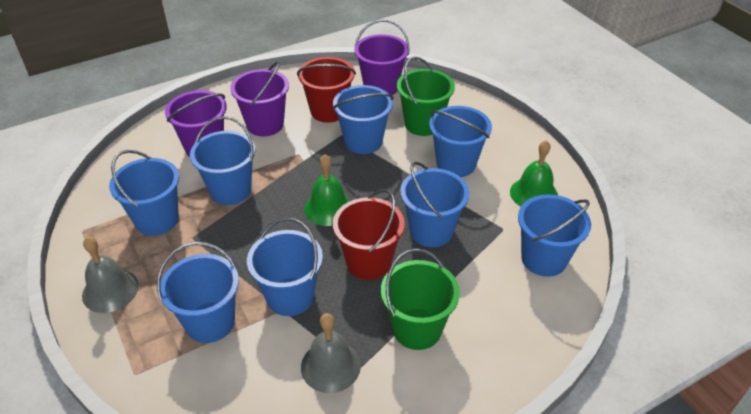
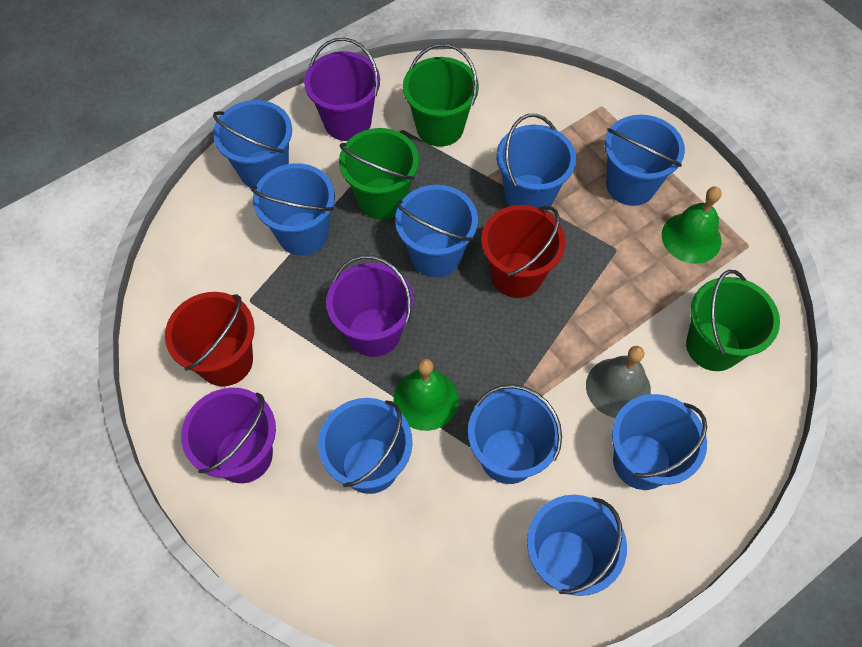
blue bucket: [109,150,179,236] [157,242,239,343] [190,116,256,205] [247,218,323,316] [332,85,393,154] [400,162,469,247] [429,106,492,177] [518,194,591,277] = 8 -> [213,100,292,188] [251,163,335,256] [318,398,413,494] [395,185,478,277] [468,384,562,484] [496,114,576,211] [527,495,627,596] [605,115,685,206] [612,394,707,490] = 9
green bucket: [381,249,460,350] [397,57,455,136] = 2 -> [339,128,419,219] [403,43,479,147] [686,270,780,371] = 3
grey bell: [82,237,139,313] [301,313,361,393] = 2 -> [586,346,651,418] = 1

